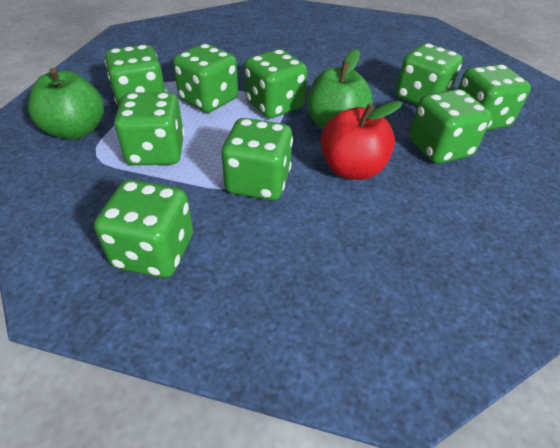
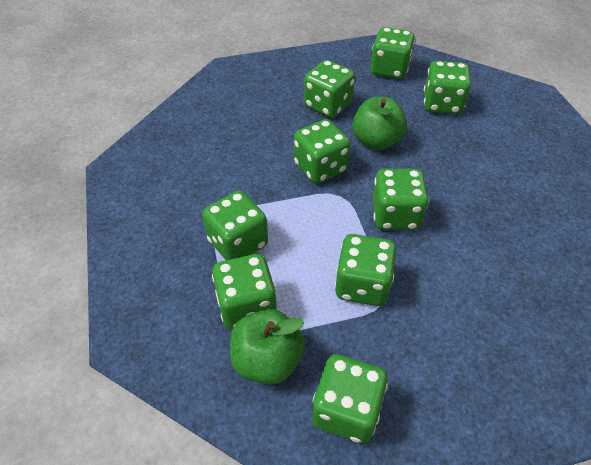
red apple: [321,101,402,180] = 1 -> none = 0

